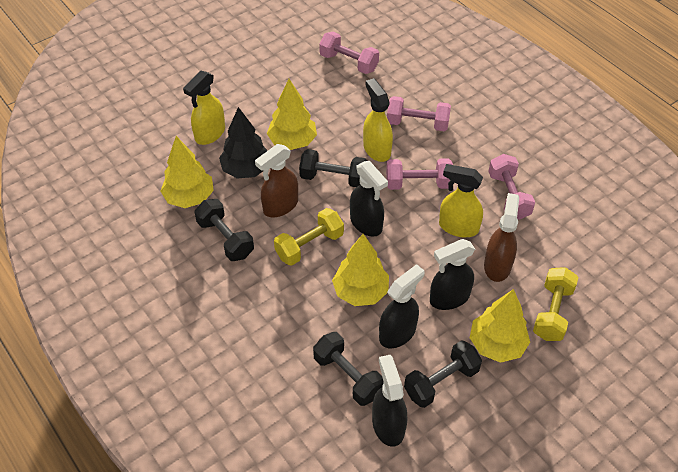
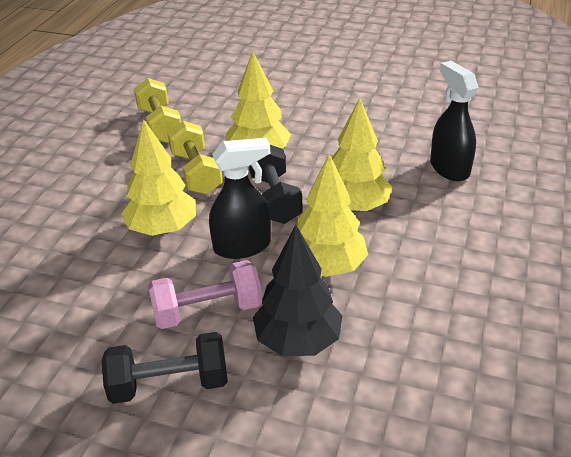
black dumbbell: [195,199,254,261] [299,149,367,187] [313,332,384,406] [404,340,482,408] = 4 -> [101,332,228,404] [249,145,302,224] = 2
black spray bottle: [350,161,388,237] [372,355,407,447] [379,264,424,348] [430,239,475,310] = 4 -> [209,138,271,259] [430,61,478,181] = 2
brown spray bottle: [255,144,298,217] [484,193,519,282] = 2 -> none = 0
pink dumbbell: [319,32,379,74] [386,158,453,190] [387,96,451,131] [488,154,535,220] = 4 -> [148,260,262,329] = 1
yellow spray bottle: [183,71,225,145] [363,78,393,162] [439,164,483,237] = 3 -> none = 0

